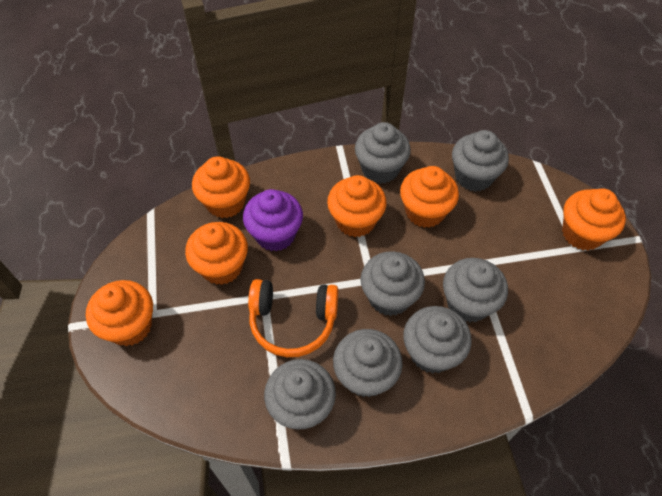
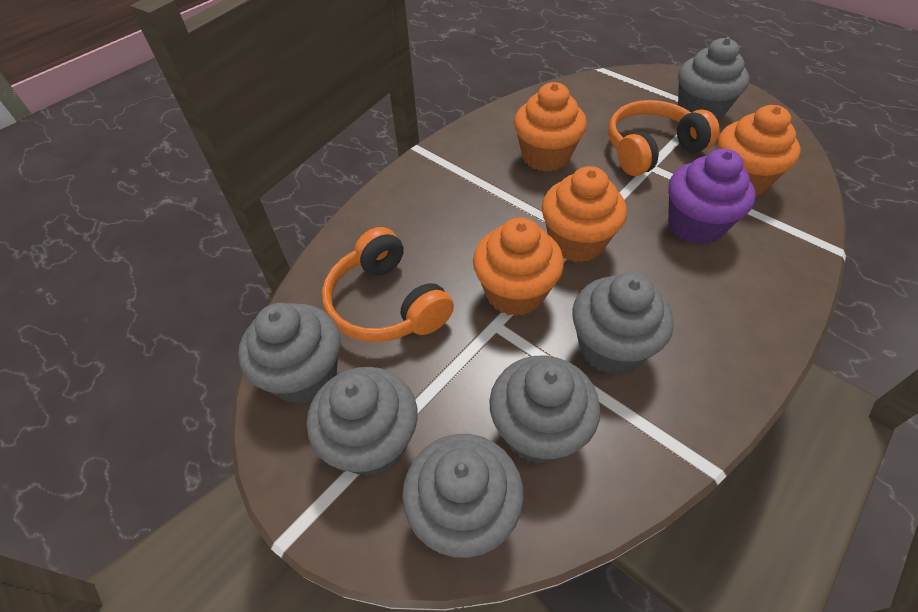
grey cupcake: [264,359,336,430] [333,329,403,397] [355,122,411,184] [361,251,425,316] [403,306,472,374] [443,258,508,323] [452,130,509,192] = 7 -> [238,303,341,404] [307,367,418,476] [402,434,524,558] [489,356,600,464] [572,272,674,375] [678,37,749,121] = 6
orange cupcake: [86,280,153,346] [185,222,248,285] [192,156,250,218] [327,175,387,237] [400,166,459,228] [562,188,626,251] = 6 -> [473,218,564,316] [514,82,587,172] [542,166,627,263] [717,105,801,197] = 4
orange headphones: [248,279,339,357] = 1 -> [322,227,454,342] [608,100,720,176] = 2

